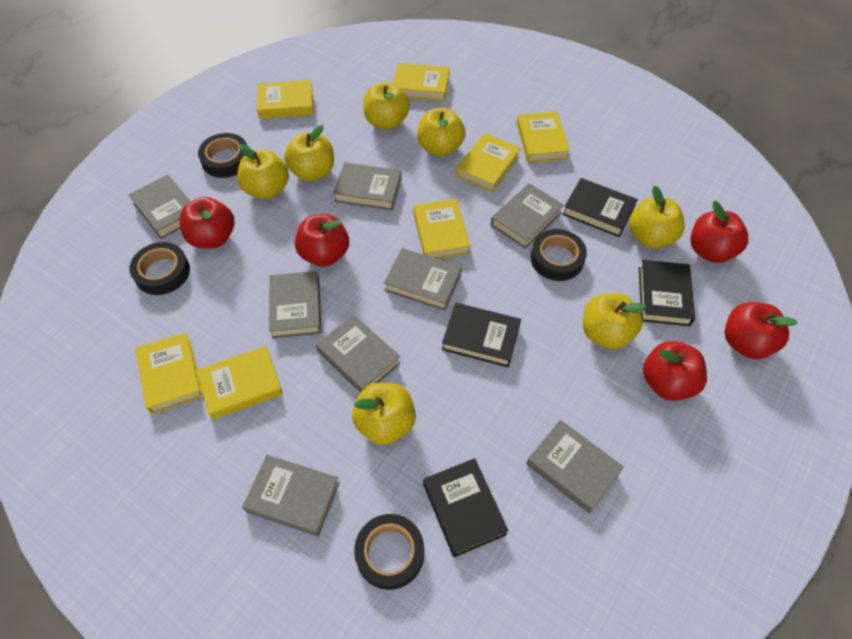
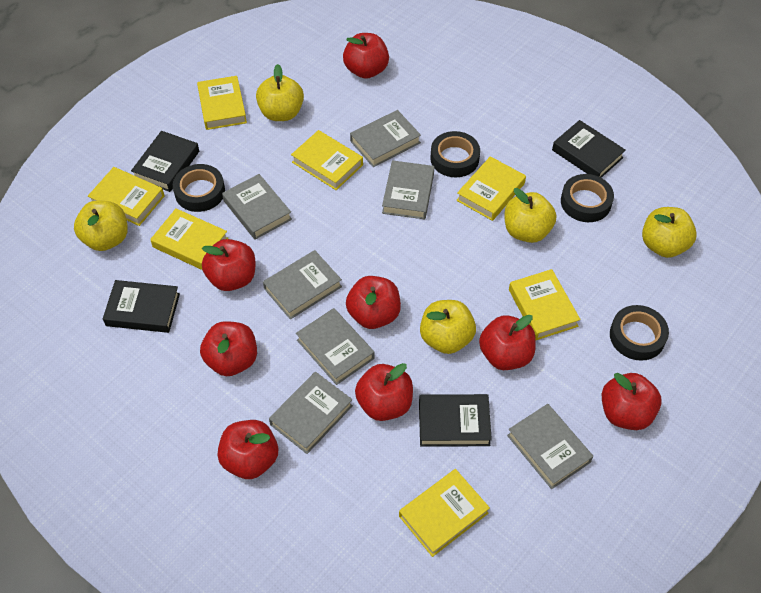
grey book: [129,174,191,239] [242,455,340,536] [269,271,321,338] [316,314,401,393] [333,162,402,210] [384,248,462,311] [490,183,564,249] [526,420,624,514] = 8 -> [222,174,292,240] [263,250,342,319] [269,372,353,454] [296,308,375,385] [350,110,421,167] [382,160,434,219] [507,404,593,489] = 7
red apple: [179,197,234,248] [295,214,349,267] [643,341,707,401] [690,201,748,263] [725,302,798,359] = 5 -> [200,321,257,376] [202,239,255,291] [218,420,278,479] [343,33,389,79] [346,276,401,329] [355,363,413,421] [479,315,536,370] [602,373,662,430] = 8
yellow apple: [237,144,289,199] [284,125,334,181] [352,383,416,445] [363,82,410,130] [417,108,465,156] [583,293,646,349] [629,186,685,248] = 7 -> [74,201,128,251] [256,64,304,121] [420,300,476,354] [504,188,557,243] [642,207,697,258] = 5

